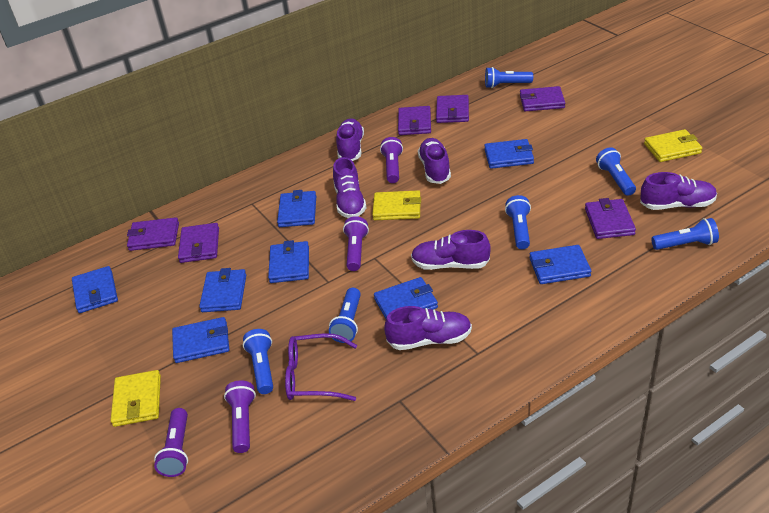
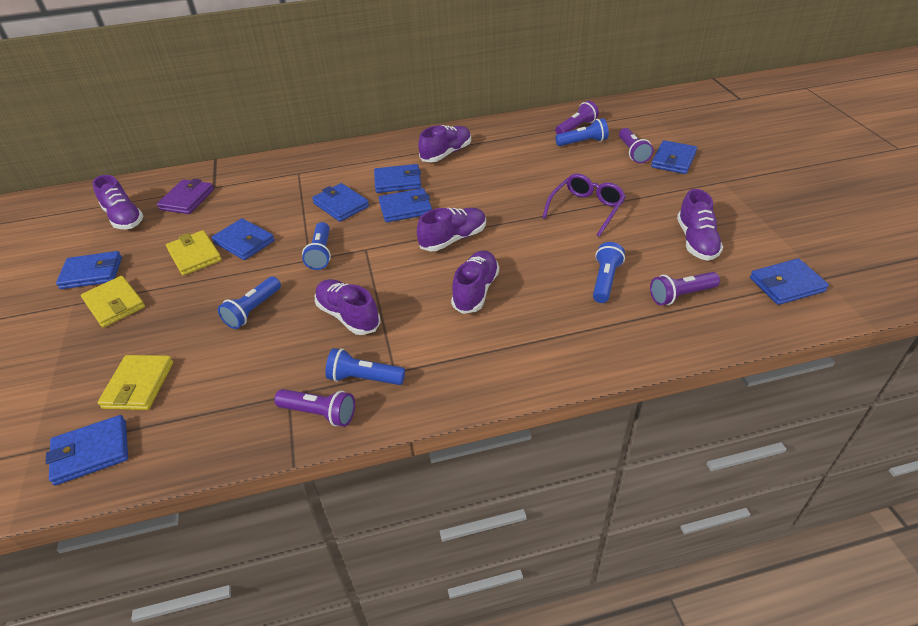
blue flashlight: [243,329,273,394] [329,288,361,343] [485,67,533,88] [505,195,531,249] [596,147,636,196] [651,218,719,250] = 6 -> [218,276,281,329] [302,222,331,270] [325,348,405,385] [555,118,609,146] [593,242,625,303] = 5
purple wallet: [127,217,179,251] [178,223,219,263] [398,106,431,135] [436,95,469,123] [520,86,565,111] [585,198,636,239] = 6 -> [157,179,214,214] = 1

